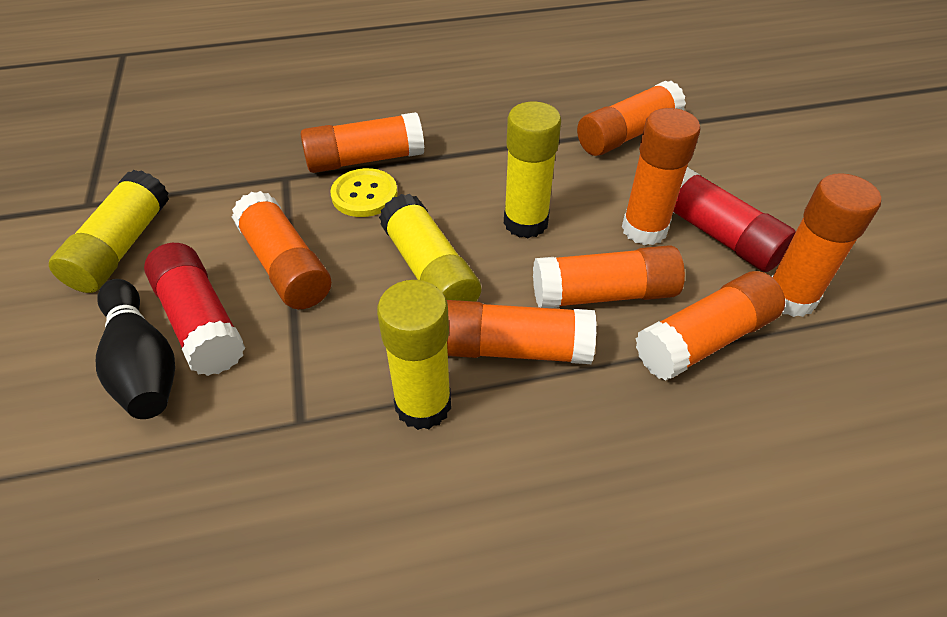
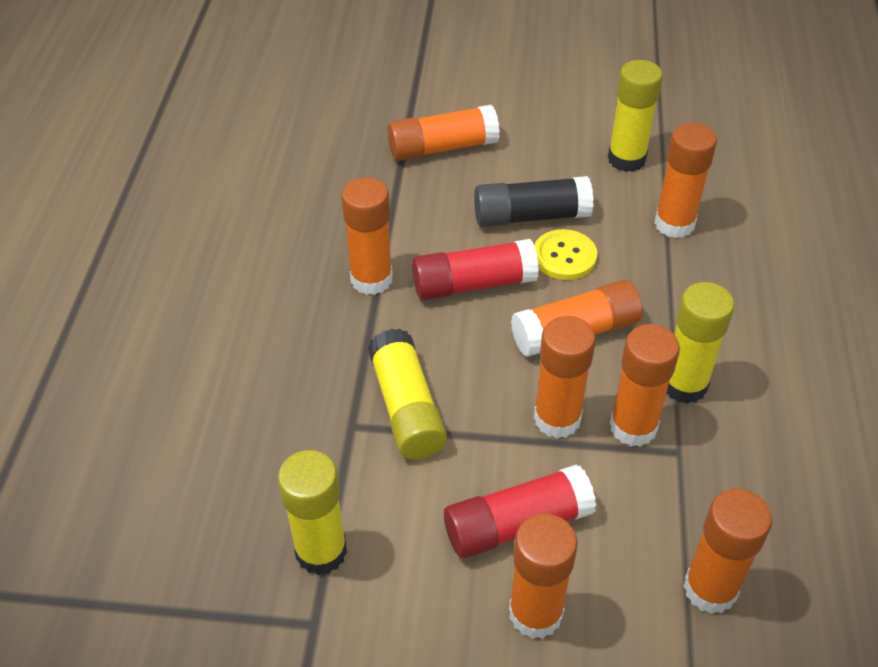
black bowling pin: [96,279,175,419] = 1 -> none = 0
black glue stick: none = 0 -> [474,176,593,227] = 1

